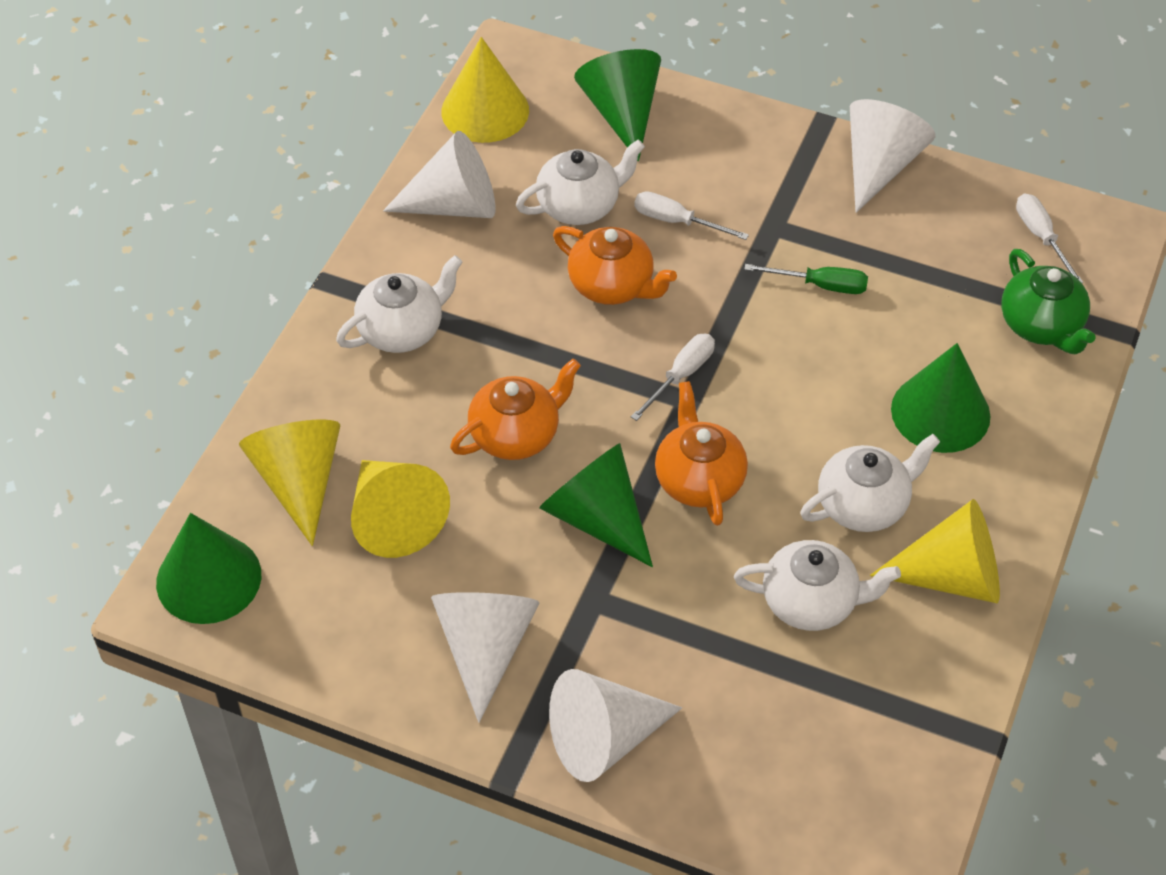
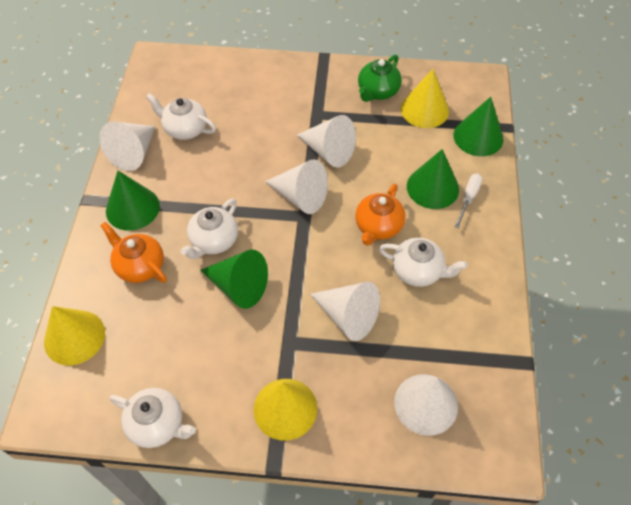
green screwdriver: [744,264,868,294] = 1 -> none = 0
orange teapot: [450,359,581,460] [553,226,677,305] [655,381,748,526] = 3 -> [100,222,167,283] [355,183,406,246] = 2
white cone: [383,131,495,218] [431,592,539,723] [549,669,682,782] [850,99,935,213] = 4 -> [100,121,155,171] [265,159,328,214] [297,115,356,168] [310,282,380,341] [394,374,458,436] = 5
white screwdriver: [631,334,715,421] [634,191,749,240] [1016,194,1083,283] = 3 -> [454,173,483,228] = 1
yellow cone: [239,420,340,546] [351,460,450,558] [441,37,529,143] [870,499,1000,603] = 4 -> [44,306,105,365] [254,379,317,441] [401,69,449,128] = 3

